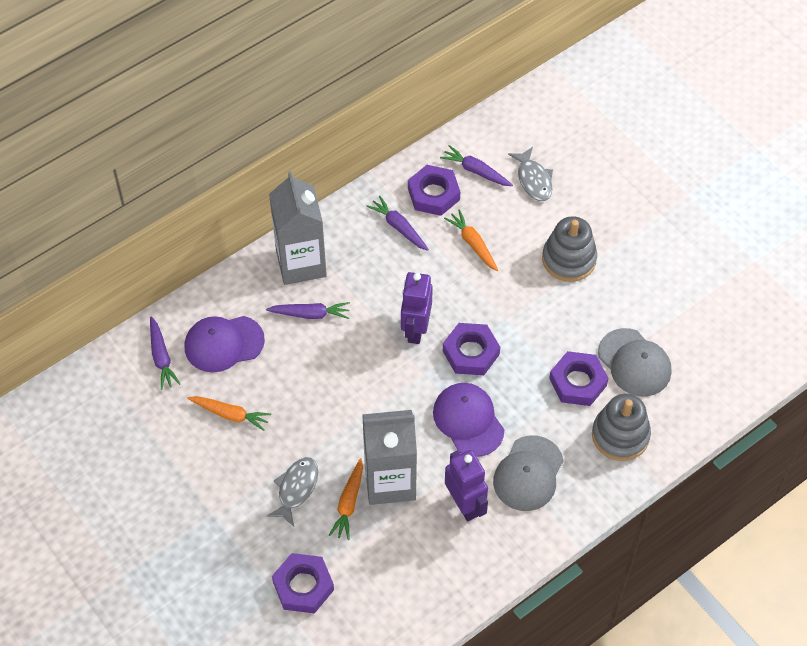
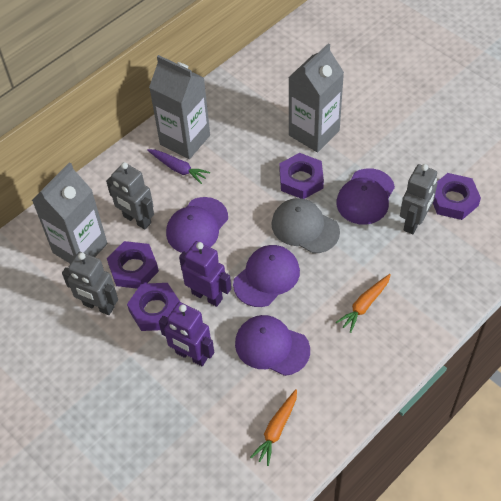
grey cap: [493,435,564,511] [598,328,671,396] = 2 -> [271,198,340,253] = 1
grey carton: [269,171,327,285] [362,410,417,505] = 2 -> [32,162,107,264] [149,55,210,159] [288,44,344,153] = 3
grey fish: [267,457,318,526] [508,147,553,201] = 2 -> none = 0
grey robot: none = 0 -> [62,252,118,315] [106,162,154,229] [400,164,437,234] = 3
grey stacking toy: [542,216,597,282] [592,394,651,461] = 2 -> none = 0
orange carrot: [187,396,271,431] [329,458,363,540] [444,209,498,271] = 3 -> [250,389,297,466] [336,274,391,333] = 2
purple cap: [184,316,265,372] [433,383,504,457] = 2 -> [166,197,228,253] [233,245,300,307] [235,315,310,376] [336,168,395,225] = 4
purple carrot: [150,316,180,390] [266,302,350,319] [366,196,429,251] [440,145,513,186] = 4 -> [148,149,210,184] = 1

